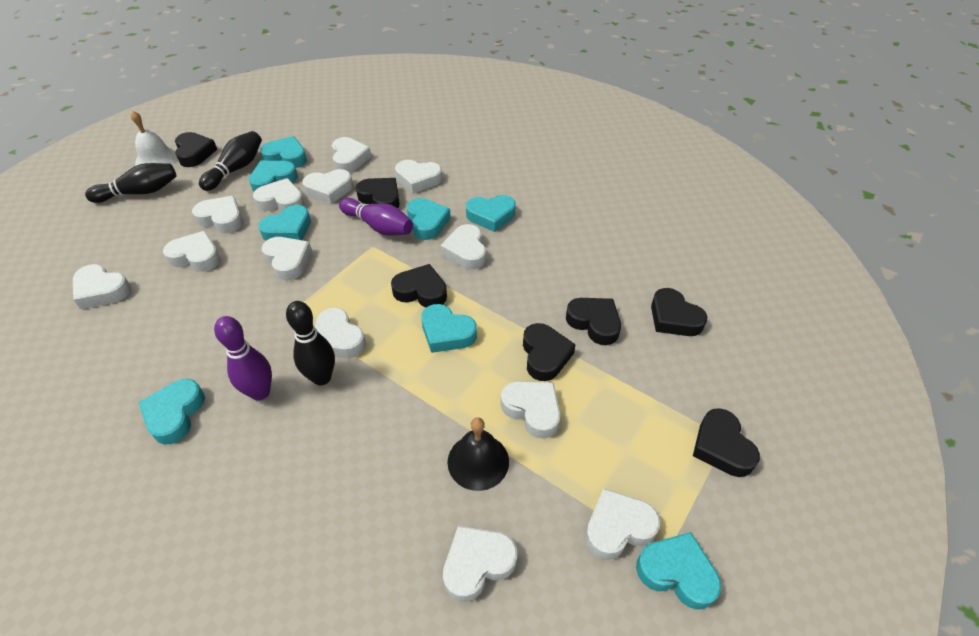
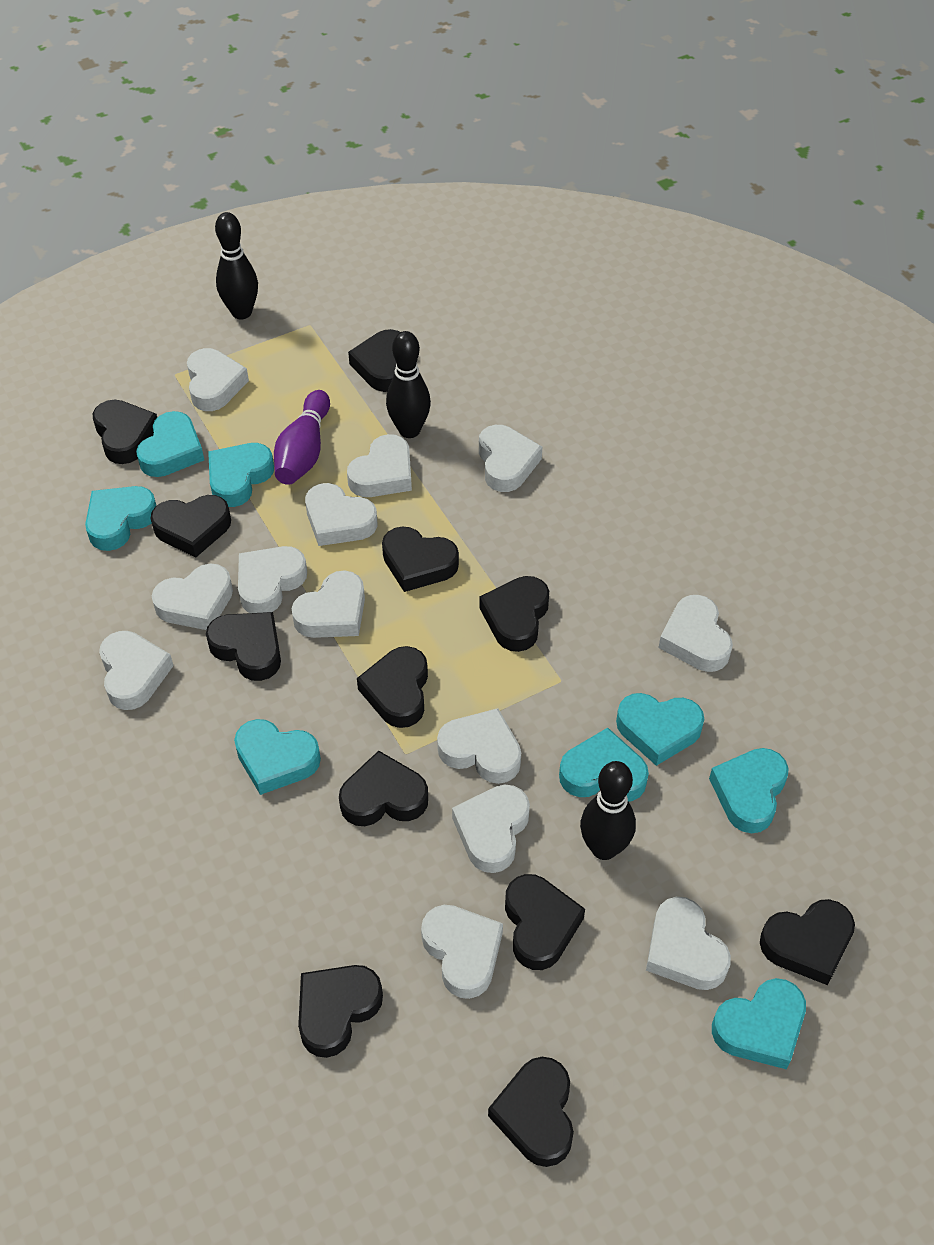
black bell: [447,417,509,491] = 1 -> none = 0
black heart: [175,132,217,167] [356,178,400,208] [391,264,447,308] [523,323,576,381] [566,298,621,345] [651,288,707,336] [693,408,760,477] = 7 -> [93,400,157,464] [150,495,231,558] [206,612,281,681] [298,965,383,1058] [339,751,428,826] [348,329,400,392] [357,646,428,728] [382,526,459,592] [479,576,549,652] [488,1057,574,1167] [505,874,585,970] [760,899,855,985] = 12
purple bowling pin: [214,316,272,401] [339,198,413,236] = 2 -> [274,390,330,485] = 1
white bell: [131,111,177,166] = 1 -> none = 0

